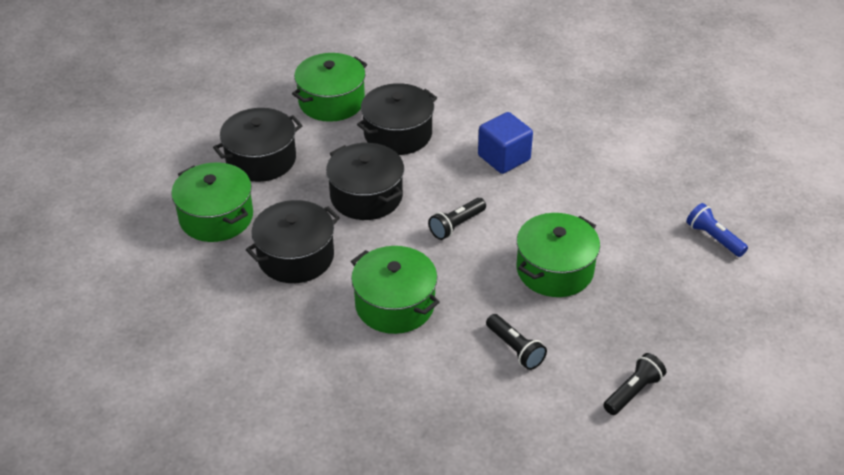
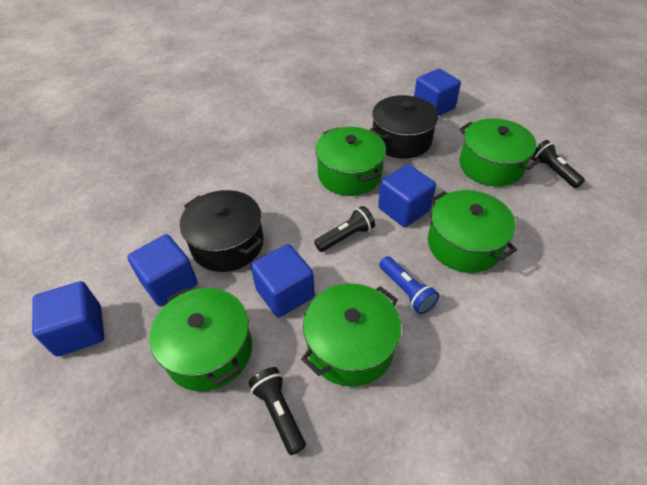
black pot: [213,108,303,182] [245,200,340,283] [326,143,404,220] [357,83,437,155] = 4 -> [180,190,264,272] [370,95,439,159] = 2
blue cube: [478,112,533,174] = 1 -> [32,281,104,356] [127,234,198,307] [251,244,315,318] [378,164,436,227] [414,69,461,116] = 5
green pot: [171,163,253,242] [292,53,367,122] [351,246,440,334] [517,213,600,297] = 4 -> [149,287,252,391] [301,283,401,387] [315,127,386,196] [428,190,517,273] [459,118,540,187] = 5

